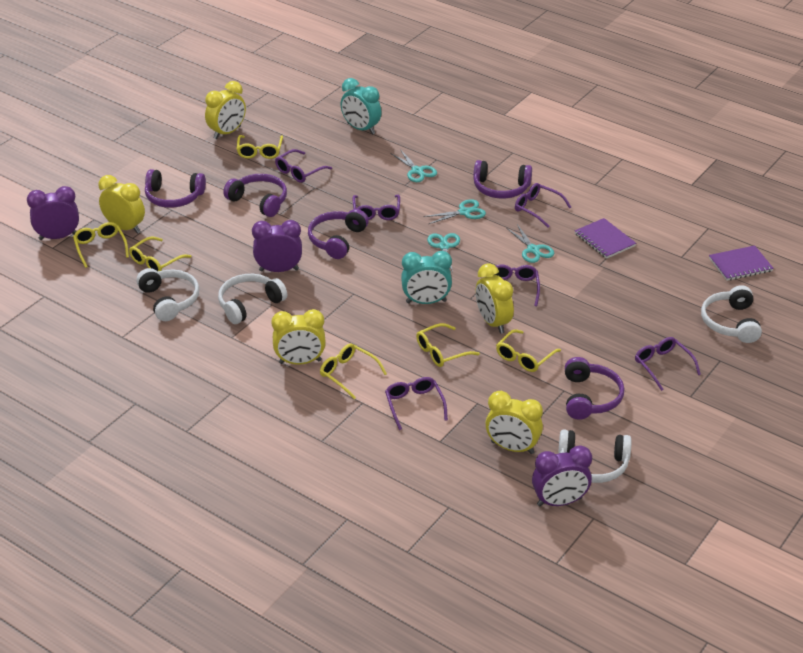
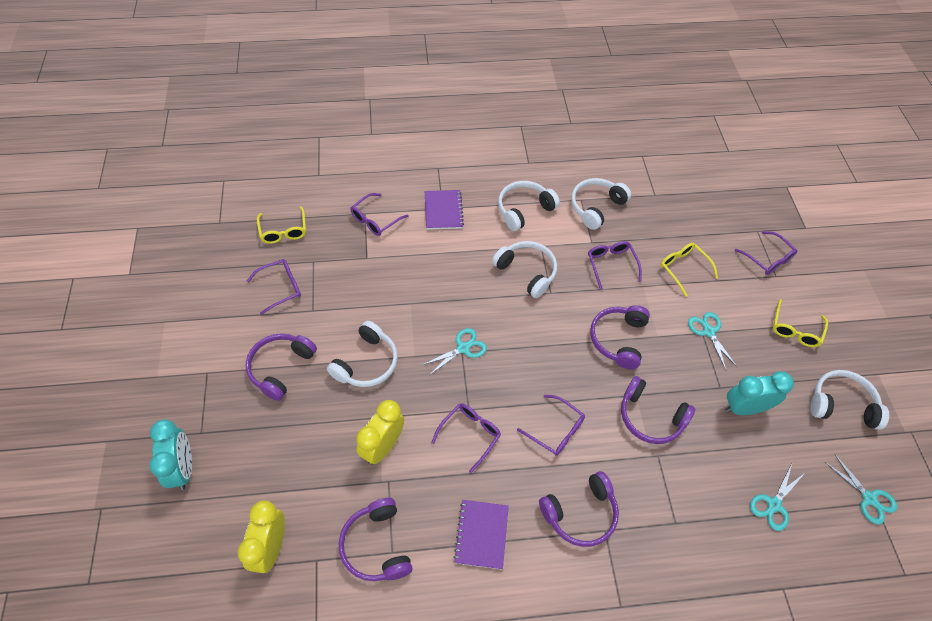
purple clock: [27,186,79,240] [252,220,302,272] [532,445,592,507] = 3 -> none = 0
white headphones: [136,268,199,321] [218,274,287,324] [558,429,632,483] [701,285,762,343] = 4 -> [327,321,398,387] [492,241,557,298] [498,181,560,231] [571,178,631,230] [810,370,889,430] = 5
yellow clock: [98,175,145,234] [205,81,246,139] [271,309,326,365] [476,263,514,334] [485,391,543,454] = 5 -> [238,500,285,573] [356,400,404,465] = 2
yellow glasses: [73,222,129,268] [129,237,192,272] [237,135,283,159] [320,343,387,399] [416,323,480,367] [496,329,561,372] = 6 -> [257,206,306,244] [660,243,718,297] [773,299,828,347] = 3

